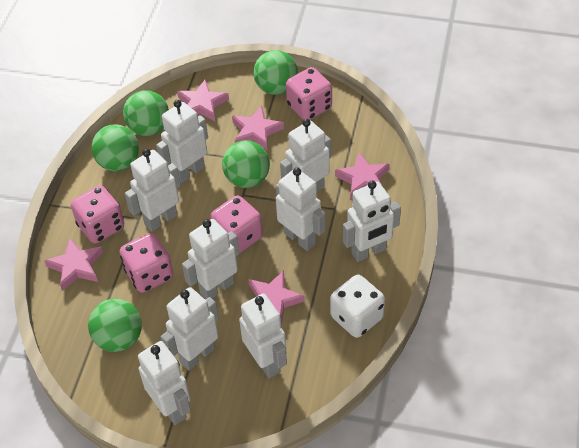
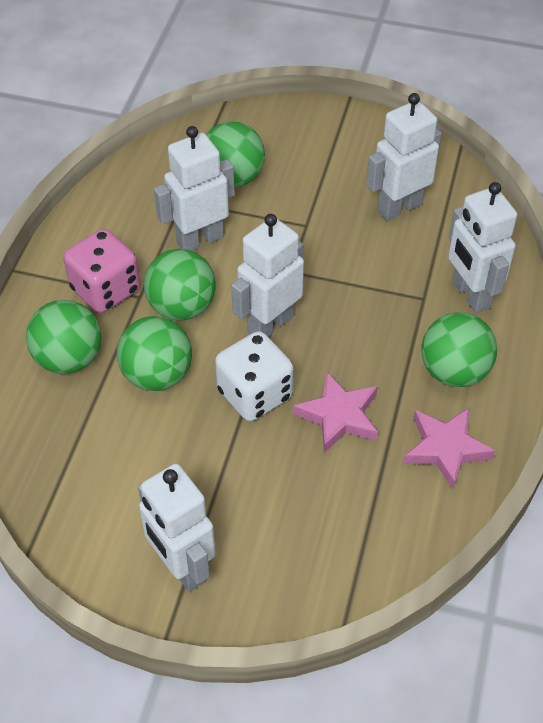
pink dice: [71,185,124,244] [120,233,174,293] [210,195,263,254] [286,67,332,120] = 4 -> [63,229,140,313] = 1
pink star: [44,238,103,291] [177,80,229,121] [232,106,284,151] [248,271,305,326] [335,152,390,200] = 5 -> [293,371,378,453] [403,407,495,489] = 2
white robot: [125,149,181,232] [138,341,191,425] [156,100,208,184] [161,287,219,371] [182,219,239,300] [239,294,287,378] [276,168,325,251] [280,119,331,192] [343,180,401,262] = 9 -> [138,464,216,592] [154,126,235,251] [231,214,304,337] [366,93,442,221] [448,182,517,313] = 5

